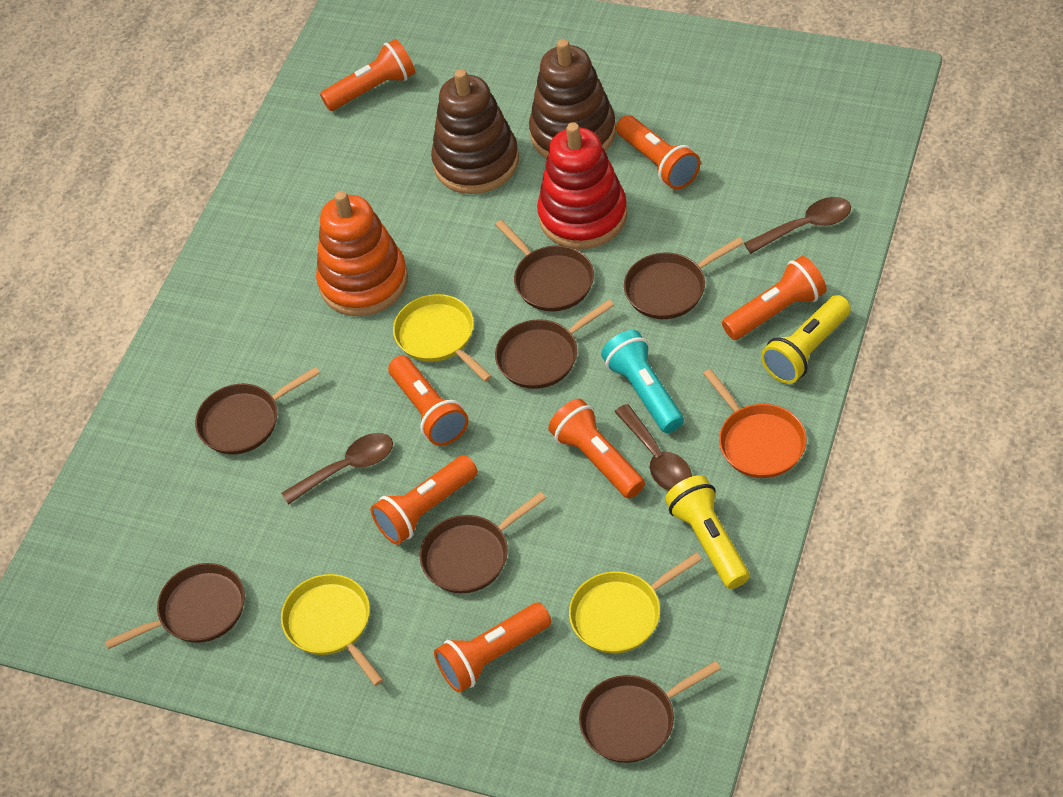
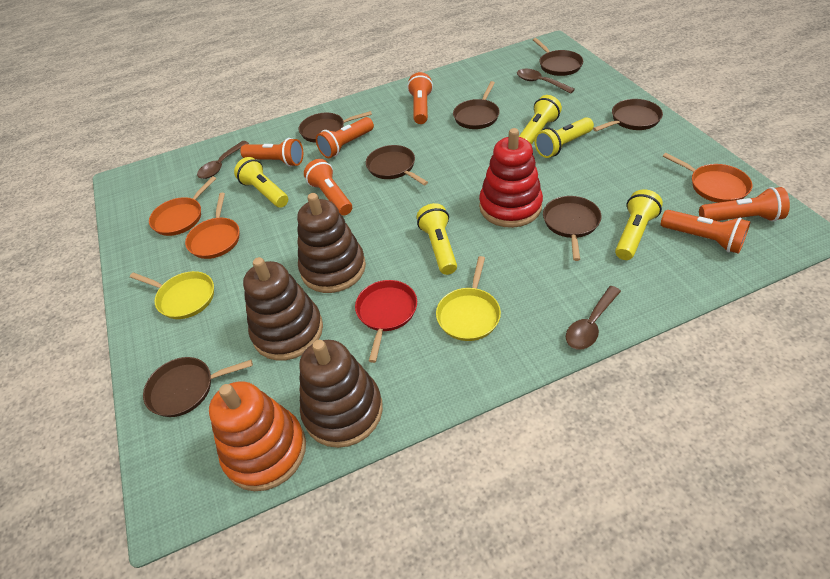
brown stacking toy: [431,69,519,194] [529,39,616,159] = 2 -> [243,257,323,361] [297,193,366,293] [299,340,383,448] = 3
orange flashlight: [320,39,415,111] [371,455,478,545] [388,356,469,446] [434,602,551,693] [548,399,645,498] [616,115,700,190] [722,256,827,340] = 7 -> [240,138,303,167] [304,159,352,216] [316,117,374,158] [407,72,433,124] [661,210,750,254] [699,187,790,222] = 6
orange pan: [703,369,806,478] = 1 -> [149,176,216,236] [185,193,240,259] [663,153,752,203] = 3
red pan: none = 0 -> [355,280,417,363] = 1
turquoise flashlight: [601,330,684,433] = 1 -> none = 0
yellow flashlight: [665,475,750,589] [761,295,851,384] = 2 -> [234,157,288,208] [417,203,457,275] [519,95,562,145] [534,117,594,158] [615,189,663,260] = 5
yellow pan: [281,574,383,686] [393,294,492,382] [569,552,702,653] = 3 -> [130,271,214,319] [436,256,501,341] = 2

